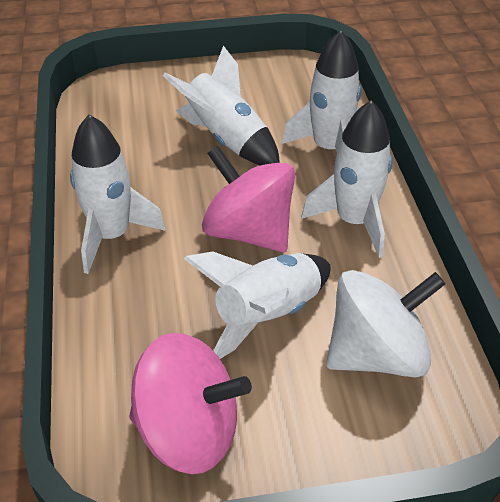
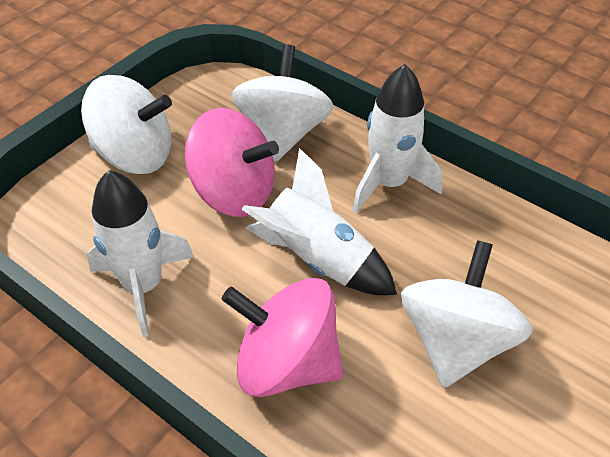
white rocket: [70,115,166,274] [163,46,280,165] [184,251,330,359] [282,30,362,152] [301,100,392,258] = 5 -> [87,170,194,337] [241,148,397,295] [352,64,443,213] = 3
white spinning top: [326,270,445,377] = 1 -> [81,75,172,174] [231,44,334,162] [401,240,532,388] = 3

